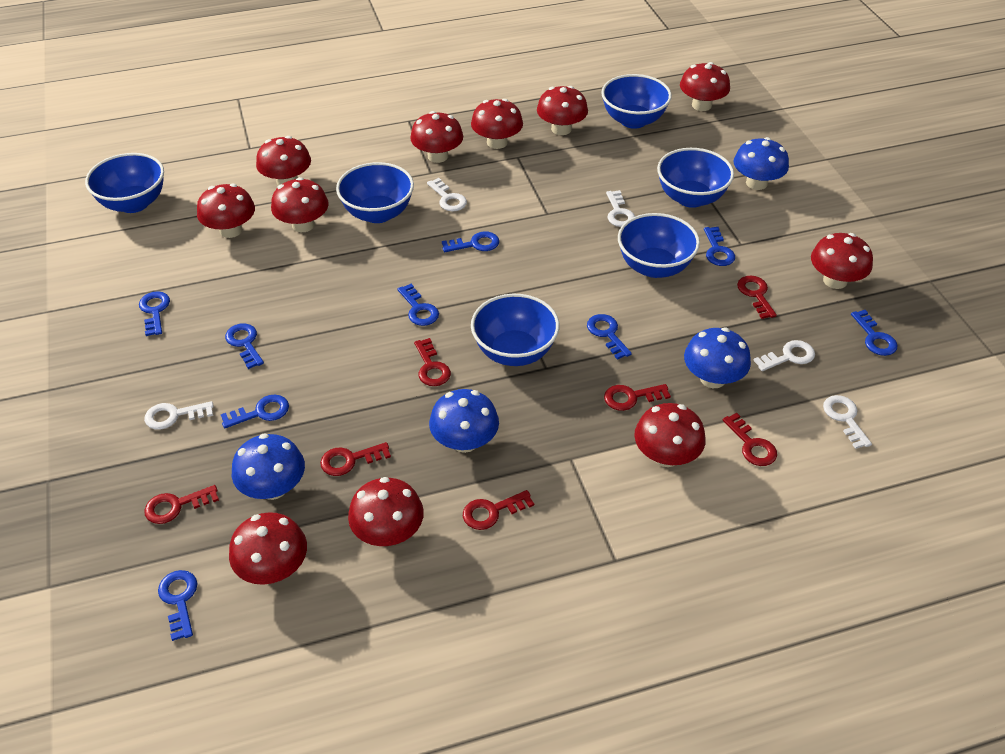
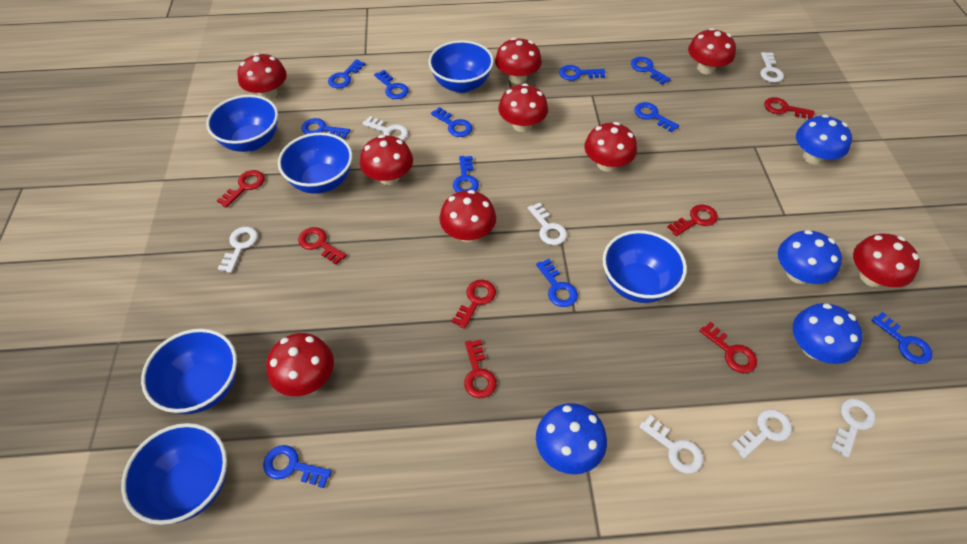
blue key: [139,291,170,336] [158,570,197,641] [221,395,289,428] [225,323,264,369] [397,284,439,326] [442,231,499,252] [587,314,632,360] [704,227,735,266] [851,310,898,356] = 9 -> [263,445,332,488] [301,118,350,139] [328,59,366,88] [374,70,409,99] [431,107,472,137] [453,156,479,192] [536,259,578,307] [559,65,605,81] [631,57,671,85] [634,102,679,132] [872,312,932,364] = 11
red mushroom: [197,184,255,238] [229,512,307,585] [256,136,311,186] [271,177,329,232] [348,477,424,546] [410,111,463,163] [471,99,523,149] [537,86,588,135] [634,403,706,467] [680,62,730,111] [811,233,873,289] = 11 -> [238,53,287,100] [266,333,334,396] [360,135,413,185] [439,190,496,242] [495,37,542,84] [498,83,548,132] [584,122,637,172] [688,28,736,75] [853,234,920,287] = 9
white key: [144,401,214,430] [427,178,467,212] [606,190,635,227] [753,340,815,371] [823,395,872,449] = 5 -> [218,227,258,273] [362,116,408,140] [528,203,567,245] [639,415,703,474] [731,409,792,459] [760,52,784,83] [831,399,876,458] = 7

